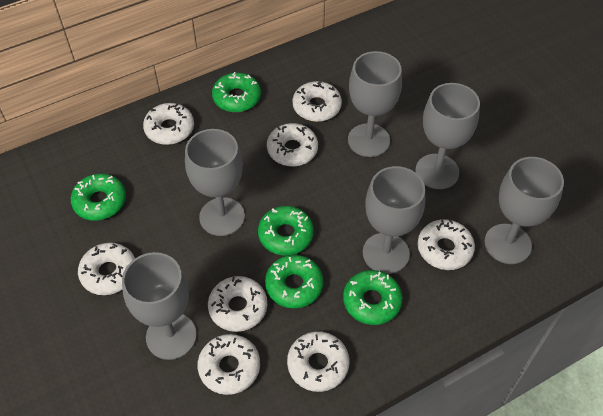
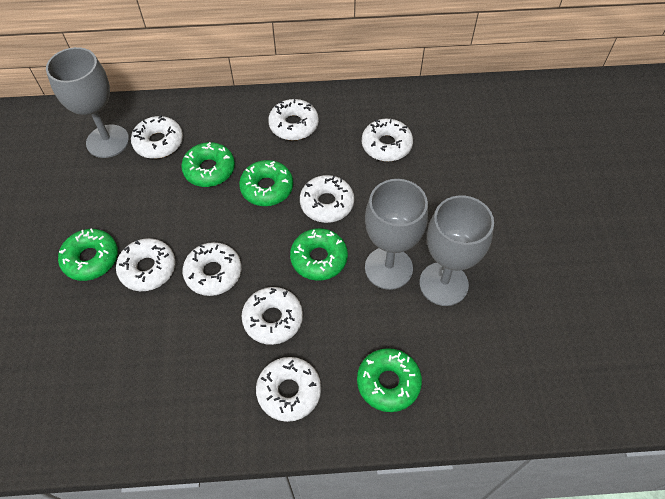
grey goblet: [122,252,197,360] [185,129,245,236] [348,51,402,157] [363,166,425,274] [415,83,480,189] [484,157,564,264] = 6 -> [46,47,129,158] [365,179,428,290] [419,195,494,306] = 3

